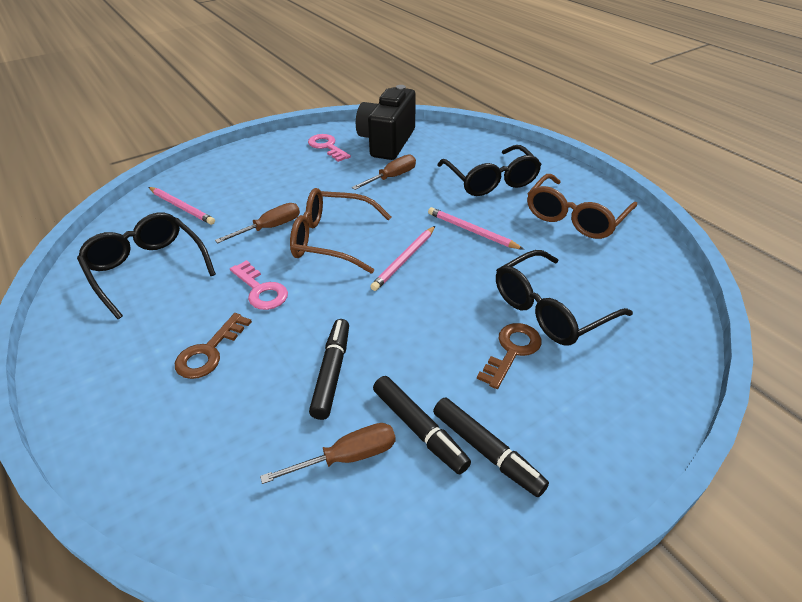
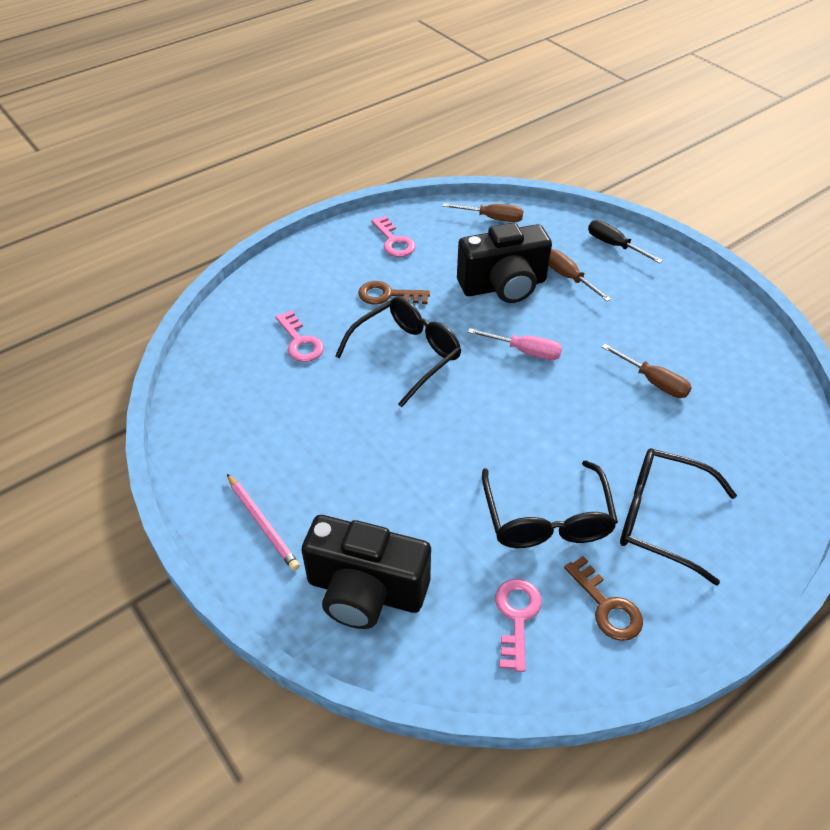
black camera: [356,85,416,160] = 1 -> [301,515,431,629] [457,223,552,303] = 2
black marker: [309,319,349,420] [373,376,471,475] [433,397,549,497] = 3 -> none = 0
black screwdriver: none = 0 -> [588,220,663,264] = 1
brown glasses: [290,188,391,274] [527,174,637,239] = 2 -> none = 0
pink key: [230,260,288,310] [308,134,351,162] = 2 -> [275,310,324,362] [371,216,416,257] [495,579,542,672] = 3
pink pencil: [148,187,215,225] [370,226,435,291] [428,207,524,250] = 3 -> [227,474,300,571] = 1
pink screwdriver: none = 0 -> [468,328,562,360] = 1

